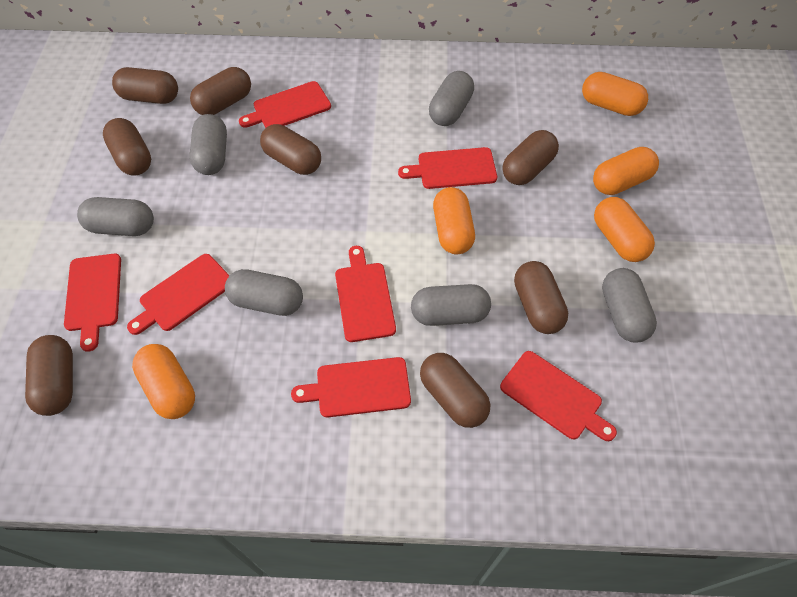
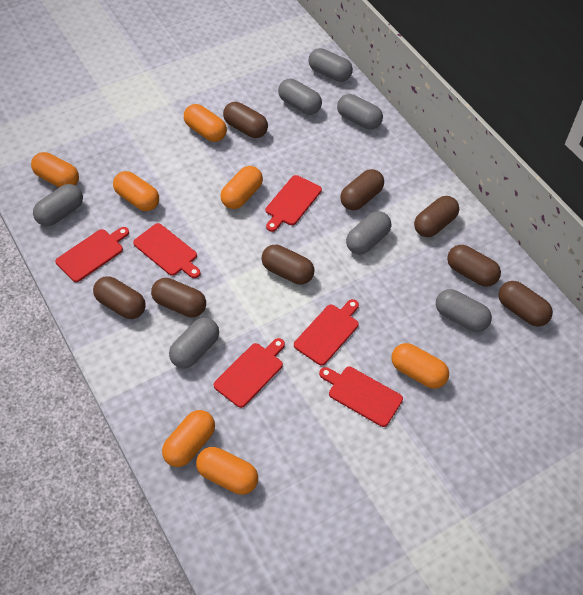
grey capsule: [77,197,154,236] [190,114,227,175] [225,269,303,316] [411,284,491,326] [429,71,474,126] [602,268,657,342] = 6 -> [33,184,83,226] [169,318,219,368] [278,79,322,115] [309,48,353,82] [337,94,383,130] [346,211,391,254] [436,289,492,332] = 7
orange capsule: [132,344,195,419] [433,187,475,254] [582,72,648,116] [593,147,659,195] [594,197,655,262] = 5 -> [31,152,79,187] [113,171,159,211] [162,410,215,467] [184,104,227,142] [196,447,258,495] [220,166,263,209] [391,343,449,389] = 7
red cutting board: [64,254,121,352] [127,254,230,335] [239,81,331,128] [291,357,411,417] [335,246,396,342] [398,147,497,189] [500,351,617,441] = 7 -> [55,227,129,282] [133,223,201,278] [214,338,285,408] [266,175,322,232] [294,299,359,366] [319,367,403,427] = 6

